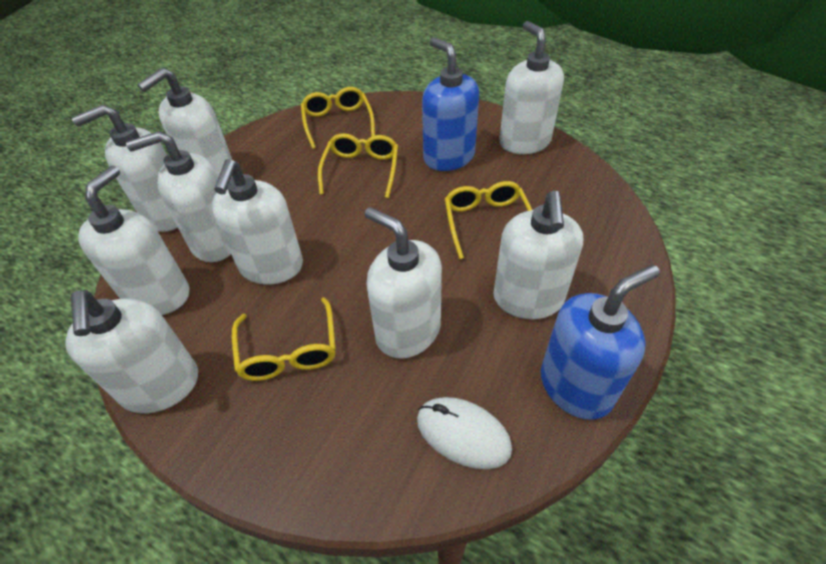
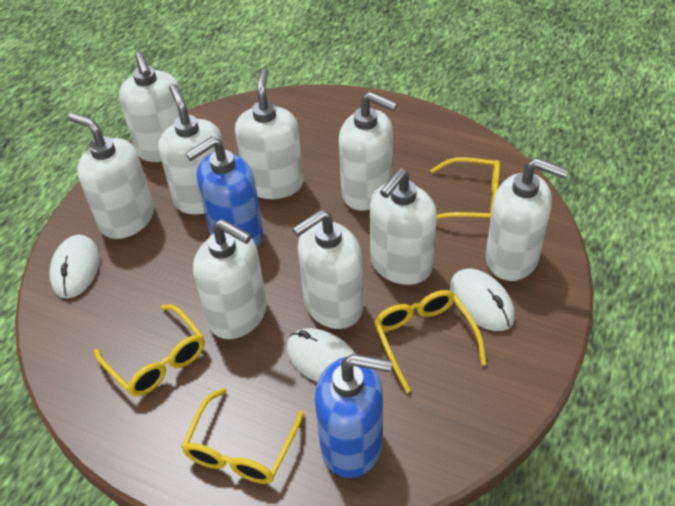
white mouse: [417,397,512,469] = 1 -> [50,235,100,298] [287,328,356,383] [450,269,515,331] = 3

